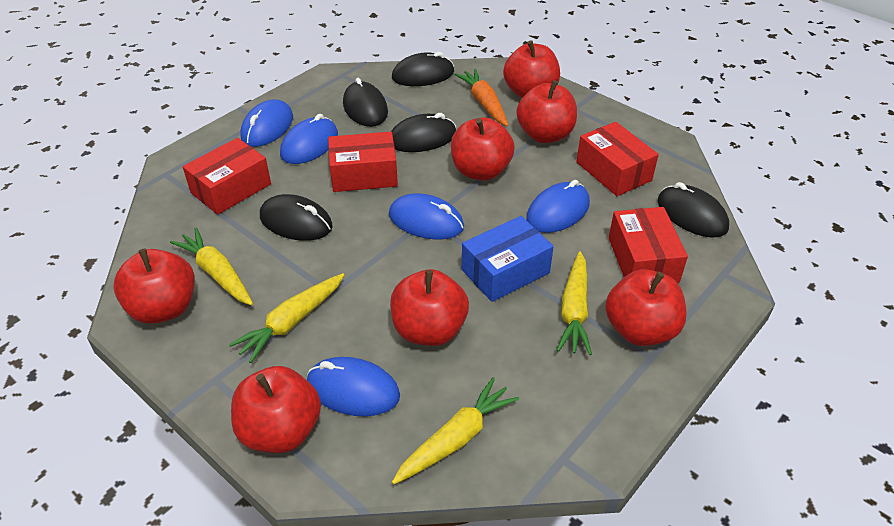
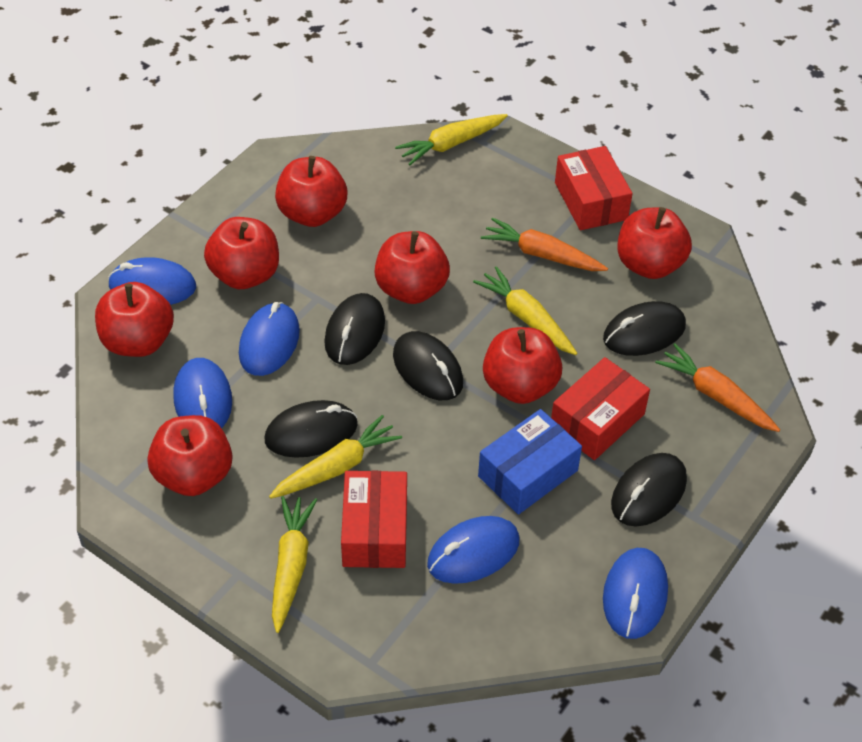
orange carrot: [454,69,508,126] = 1 -> [481,217,608,271] [655,343,780,432] = 2
red box: [183,138,271,215] [328,132,398,192] [576,122,659,196] [609,207,688,283] = 4 -> [341,471,407,568] [551,357,650,460] [555,146,633,230] = 3

